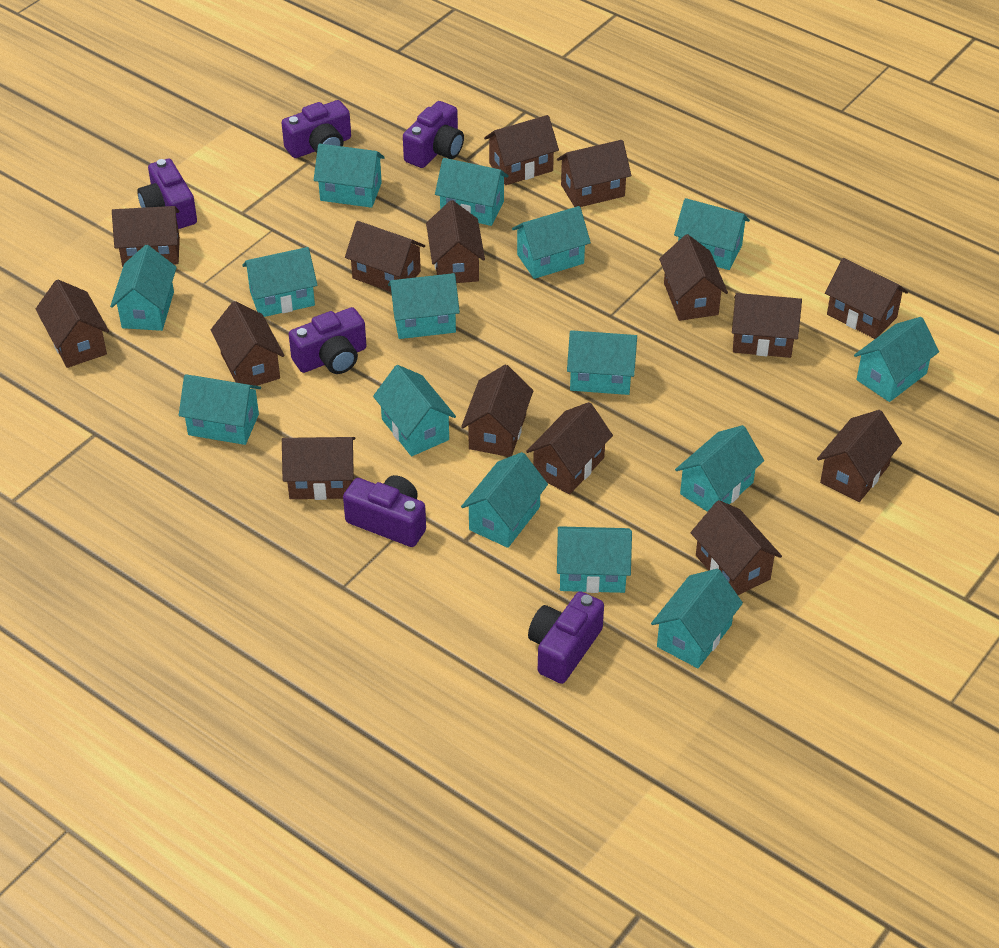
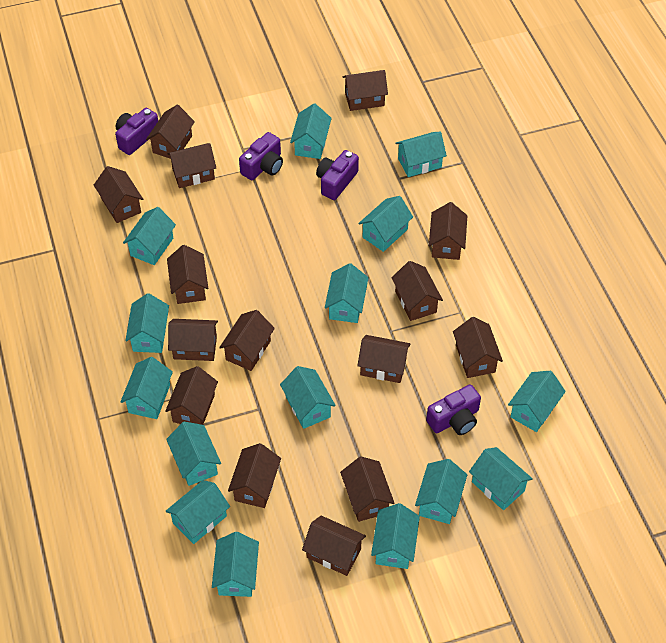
purple camera: [137,159,197,229] [281,100,351,158] [289,307,366,374] [343,475,426,547] [403,101,464,168] [528,591,604,684] = 6 -> [115,108,158,155] [239,132,283,180] [316,150,359,200] [426,384,481,435] = 4

